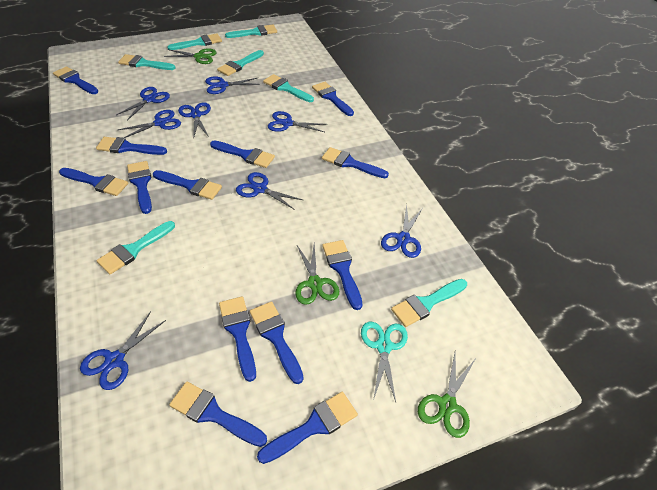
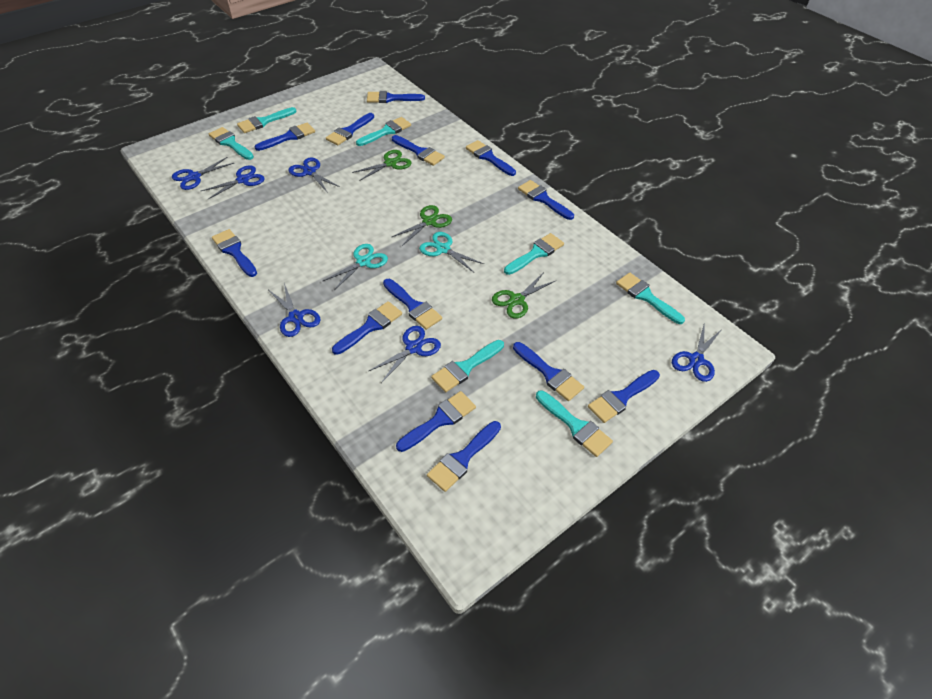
blue scissors: [80,311,166,390] [116,87,170,120] [118,110,181,138] [178,102,211,139] [205,76,260,94] [236,172,303,210] [268,111,328,132] [381,204,423,258] = 8 -> [172,157,234,190] [201,165,265,199] [269,283,321,337] [288,157,340,193] [369,326,441,383] [672,322,722,382] = 6
turquoise scissors: [361,322,408,402] = 1 -> [322,244,388,290] [419,232,484,272] = 2

